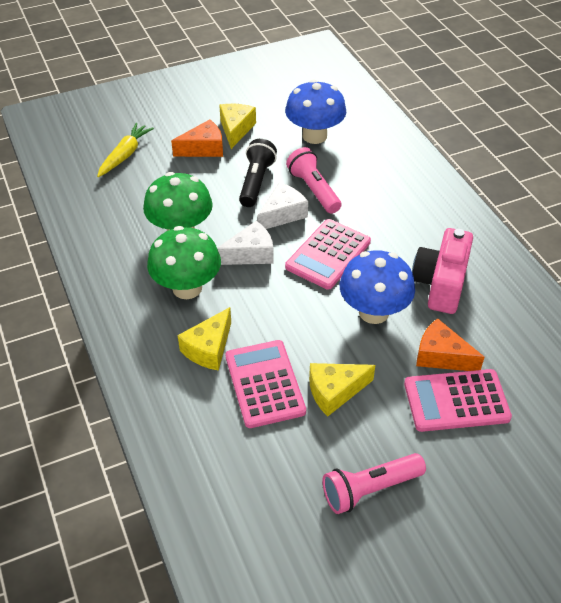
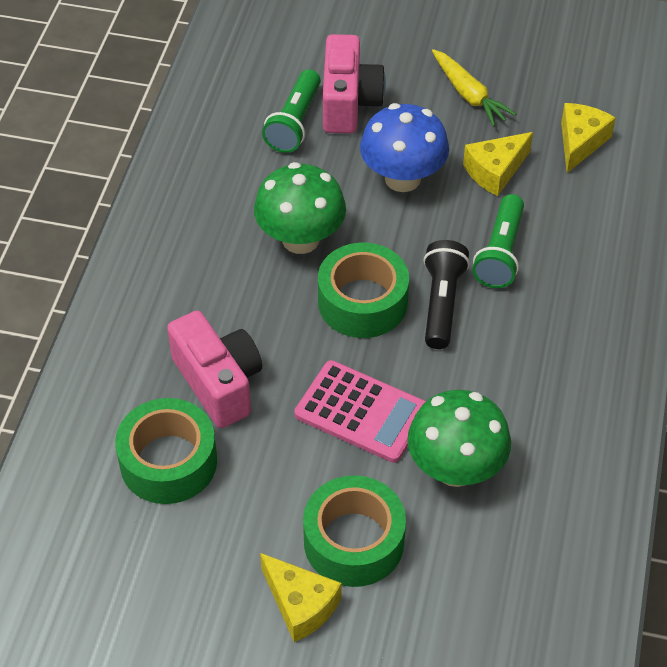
blue mushroom: [285,79,346,144] [340,250,415,324] = 2 -> [360,103,449,192] = 1
green flashlight: none = 0 -> [262,69,321,153] [473,194,524,288] = 2
green tape: none = 0 -> [115,398,217,504] [303,475,406,587] [318,243,409,338] = 3
orange cheese: [171,119,223,157] [416,318,484,371] = 2 -> none = 0
pink calculator: [225,340,306,428] [285,219,371,290] [404,369,512,432] = 3 -> [294,360,426,463] = 1
pink camera: [412,228,473,314] = 1 -> [167,310,262,428] [323,34,386,134] = 2
pink flashlight: [286,147,341,214] [322,453,426,514] = 2 -> none = 0
white cheese: [217,220,274,265] [257,182,308,229] = 2 -> none = 0

